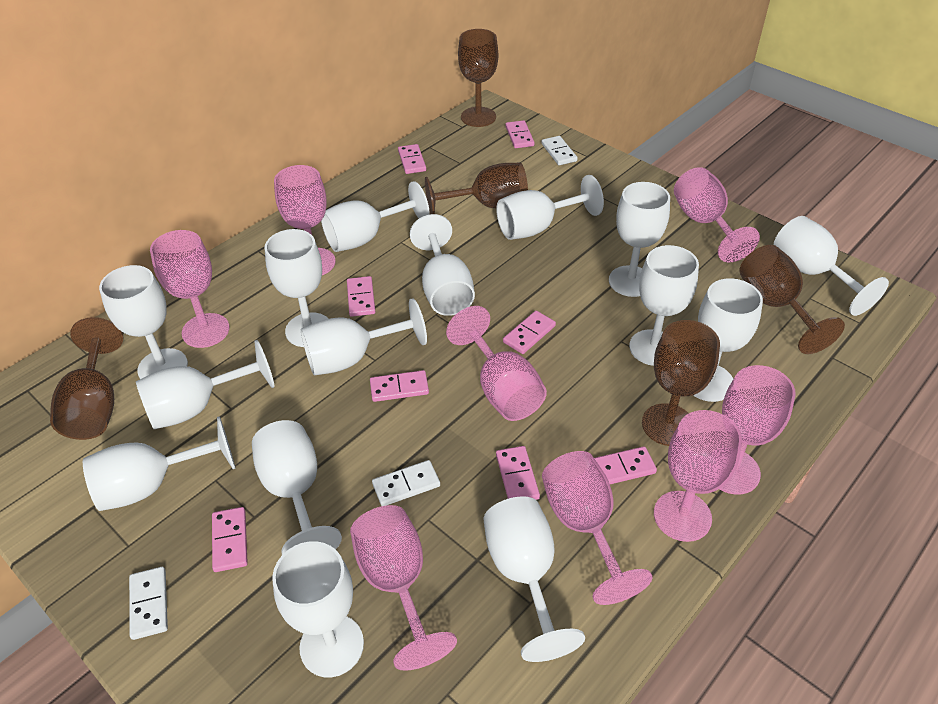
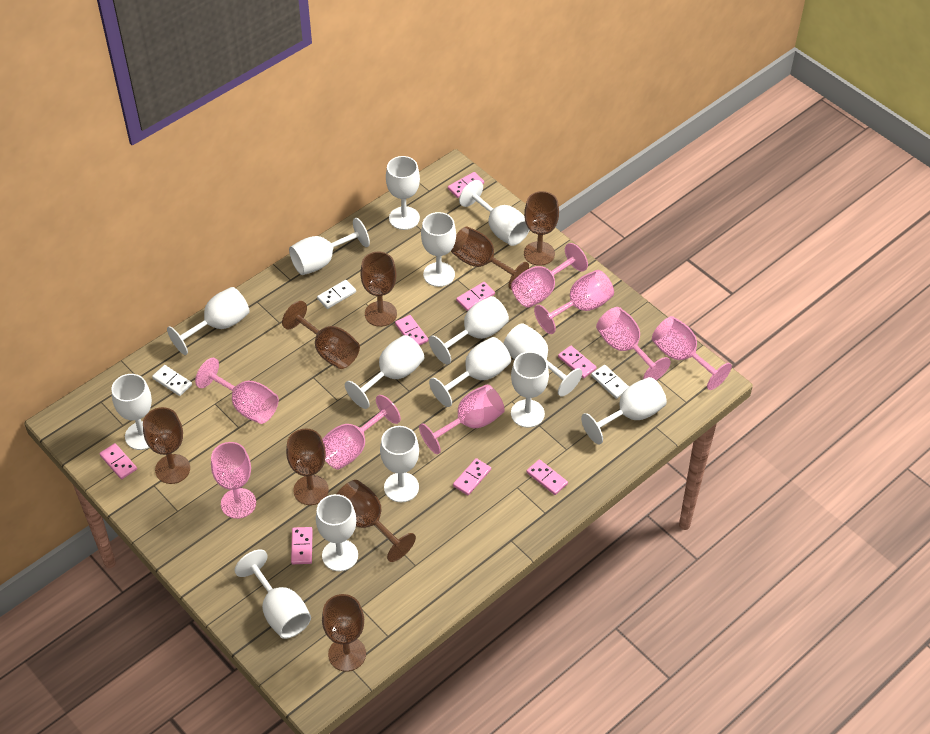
brown goblet: [50,317,123,440] [425,163,528,214] [458,29,498,127] [642,320,720,446] [739,245,845,354] = 5 -> [143,407,190,484] [282,301,360,369] [286,429,329,505] [322,594,366,671] [337,480,416,562] [360,251,397,327] [451,226,529,290] [524,191,559,266] = 8

